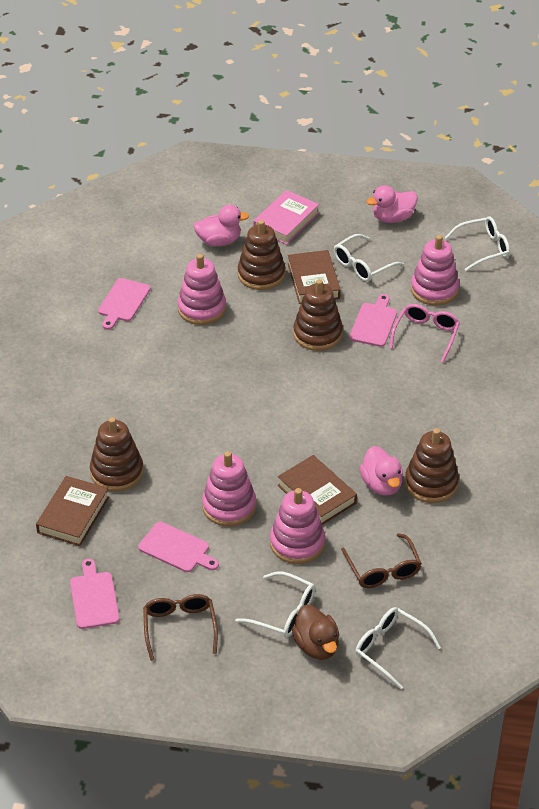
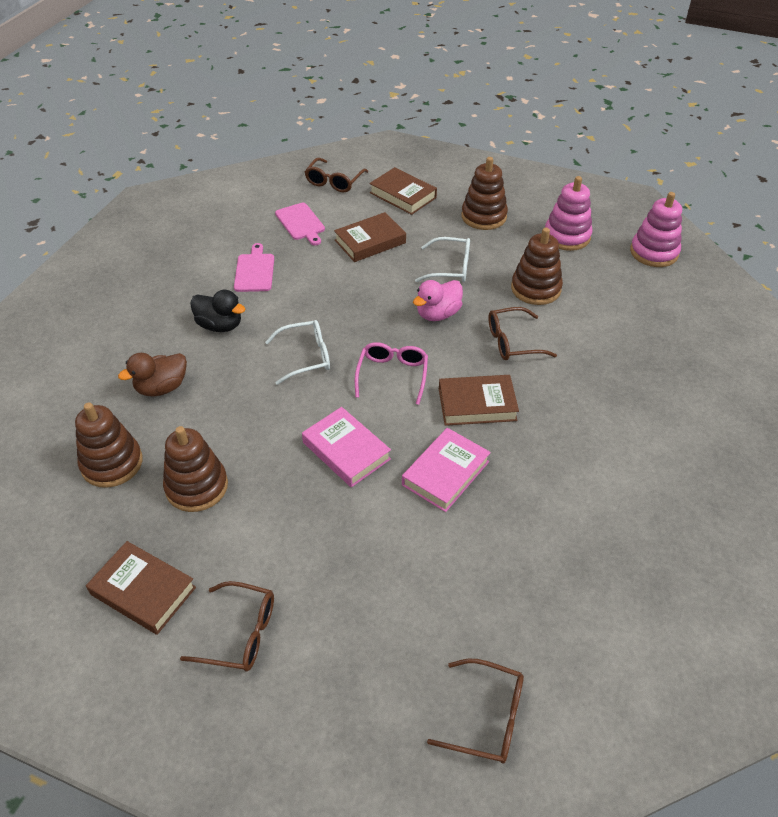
black duck: none = 0 -> [190,290,245,332] = 1
brown book: [36,476,109,546] [278,455,357,525] [288,250,341,304] = 3 -> [86,541,196,635] [334,212,406,262] [369,167,437,215] [439,375,519,426] = 4
brown glasses: [143,594,218,661] [341,533,422,588] = 2 -> [180,581,274,671] [305,158,368,193] [427,659,524,764] [488,307,557,360] = 4
pink book: [253,190,319,245] = 1 -> [302,407,391,487] [402,428,491,512] = 2
pink cutting board: [70,559,120,629] [98,278,150,330] [138,522,219,572] [350,294,397,347] = 4 -> [234,243,274,292] [275,203,325,245] = 2
pink duck: [193,205,249,246] [360,446,403,496] [366,185,418,223] = 3 -> [413,280,463,321] = 1
pink stacking toy: [177,254,226,325] [202,451,256,527] [270,488,325,564] [411,235,459,306] = 4 -> [545,176,593,251] [630,192,682,267] = 2
white glasses: [235,571,315,638] [334,234,404,282] [355,607,441,689] [445,216,510,271] = 4 -> [265,320,330,385] [415,237,470,282] = 2

